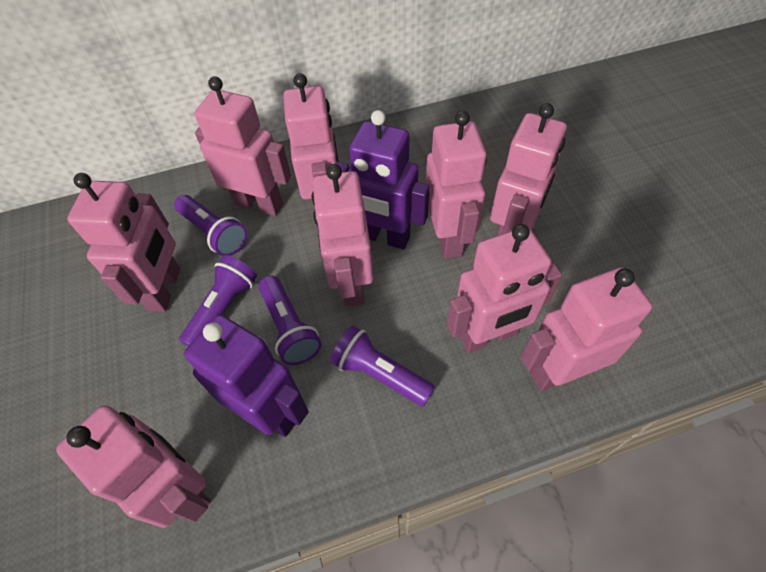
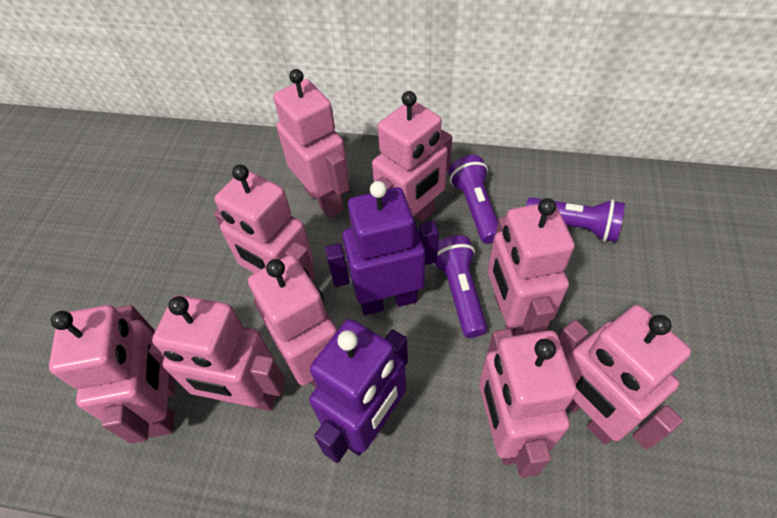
purple flashlight: [174,195,247,256] [179,255,257,346] [258,276,322,365] [330,325,435,406] = 4 -> [433,236,487,338] [448,155,498,244] [526,197,625,242] = 3

